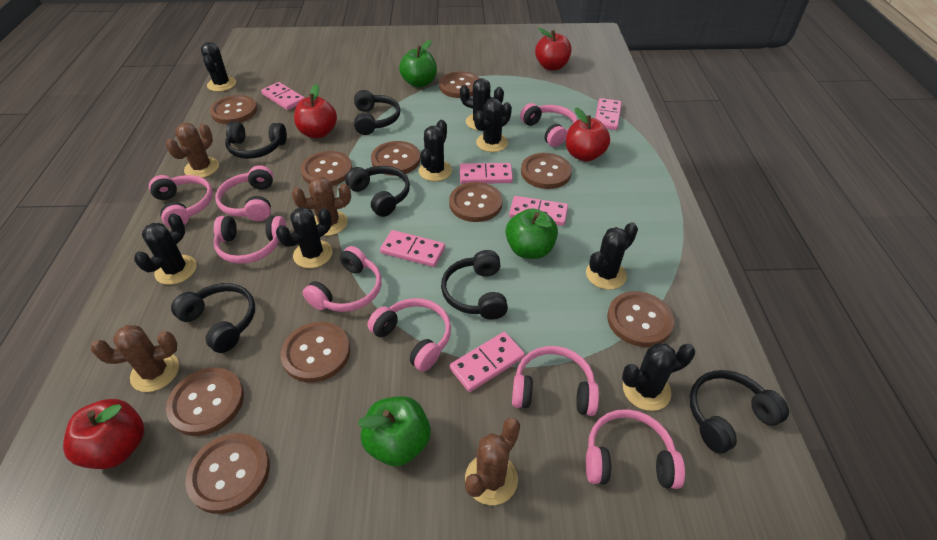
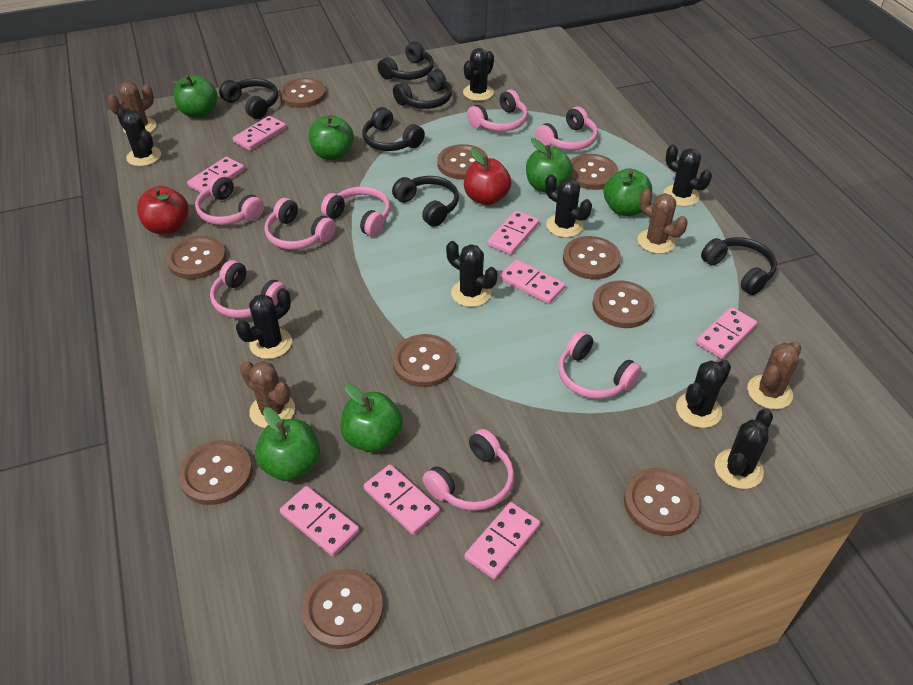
green apple: [358,396,431,466] [399,40,437,87] [506,208,558,259] = 3 -> [173,74,218,118] [255,407,320,481] [308,115,354,160] [341,383,403,452] [526,138,573,193] [604,168,652,216] = 6
pink domino: [261,82,304,110] [380,230,445,267] [450,332,525,392] [460,163,513,184] [509,196,568,226] [595,98,622,130] = 6 -> [187,157,245,193] [233,116,286,151] [280,486,359,556] [363,464,440,535] [464,502,540,580] [487,210,539,255] [500,259,565,304] [696,307,757,359] = 8
red apple: [63,399,144,469] [294,84,337,138] [535,28,572,70] [566,107,610,162] = 4 -> [137,186,189,234] [464,148,511,205] = 2

